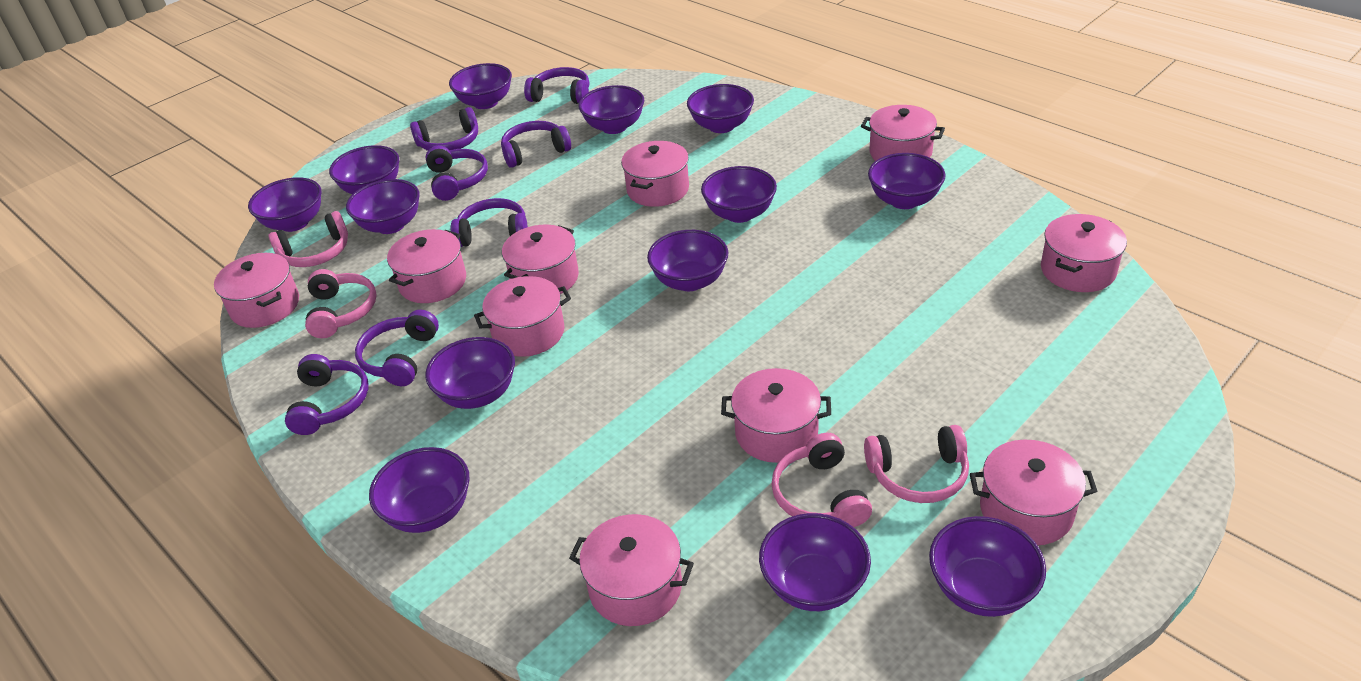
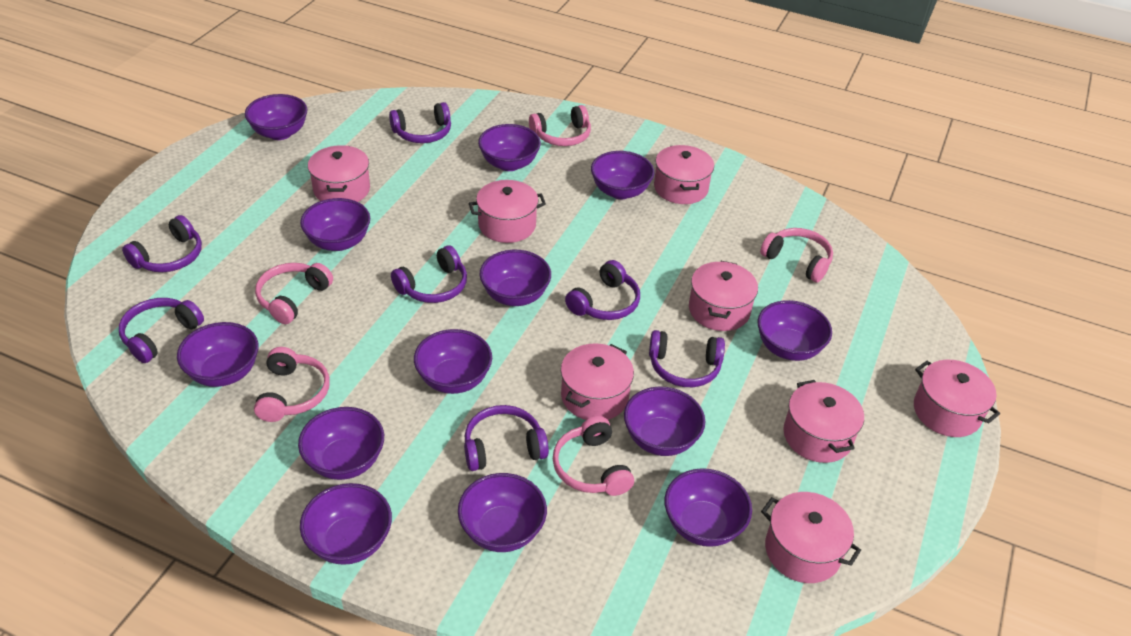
pink headphones: [268,211,348,267] [305,269,377,338] [771,433,872,527] [864,425,969,503] = 4 -> [254,347,330,422] [255,263,333,324] [529,105,591,146] [553,416,634,496] [760,228,833,283] = 5
pink pot: [214,253,299,328] [387,229,466,303] [474,276,571,357] [502,225,579,294] [569,514,694,626] [621,141,689,207] [721,368,831,463] [861,105,945,161] [970,439,1097,545] [1041,214,1127,292] = 10 -> [308,145,370,202] [469,180,546,243] [561,343,634,420] [654,145,714,204] [689,261,758,331] [761,492,861,583] [783,380,864,463] [914,360,1000,437] = 8

